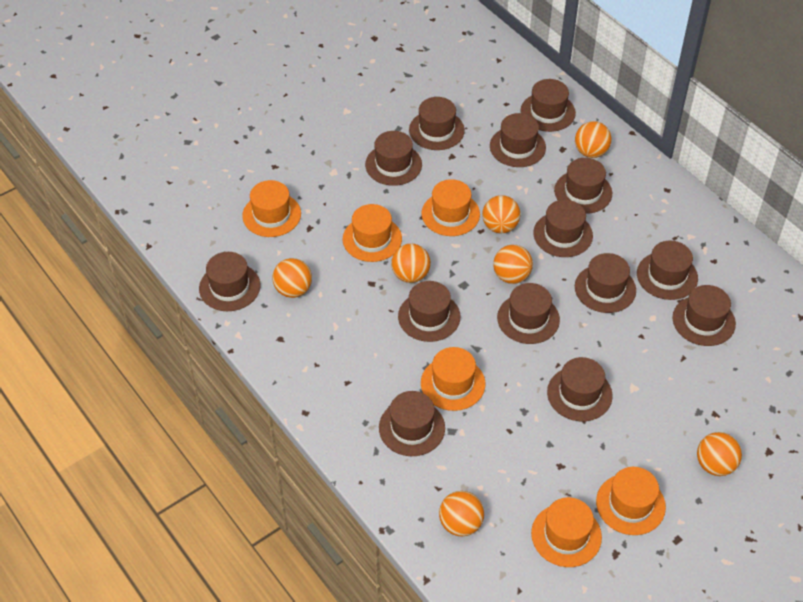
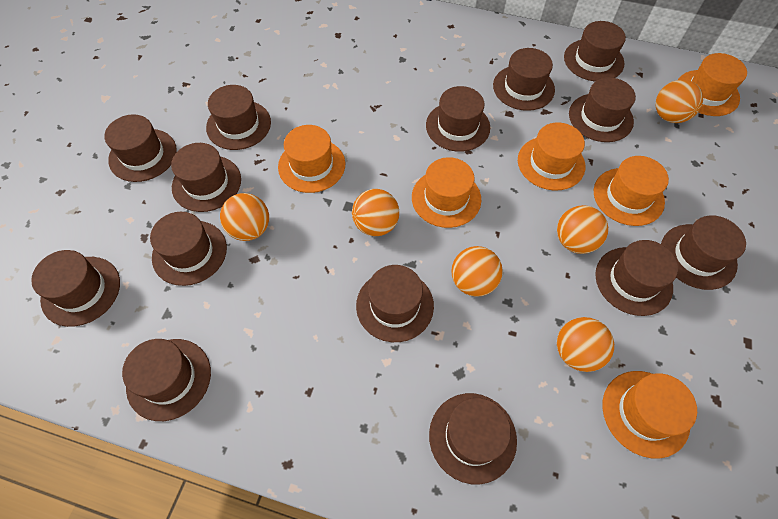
orange ball: [272,258,312,298] [391,244,431,283] [439,491,484,536] [482,195,521,233] [493,245,533,284] [575,121,612,158] [697,432,742,476] = 7 -> [220,193,269,241] [352,189,399,236] [451,246,503,297] [557,205,608,254] [557,317,614,372] [655,80,703,123] = 6

